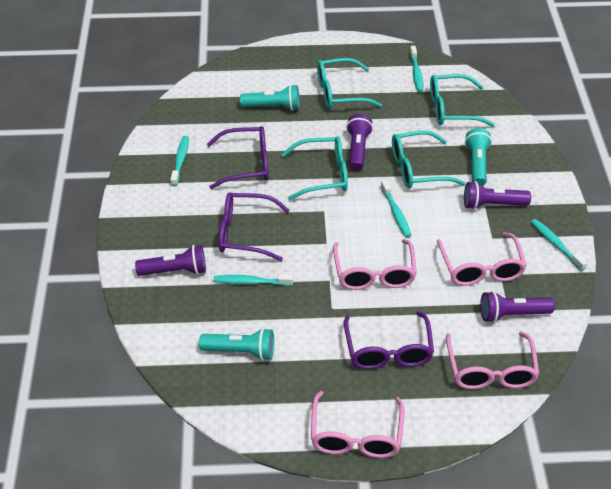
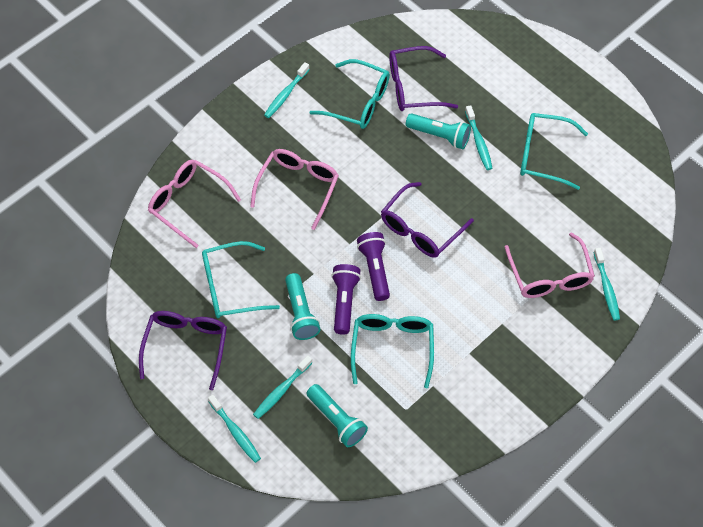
pink glasses: [311,391,405,458] [333,239,417,290] [437,232,527,286] [446,331,539,389] = 4 -> [148,160,241,248] [250,149,339,230] [505,232,595,298] = 3
purple flashlight: [135,245,206,276] [346,114,373,171] [464,181,531,210] [480,291,555,323] = 4 -> [331,264,361,335] [357,232,390,301] = 2

